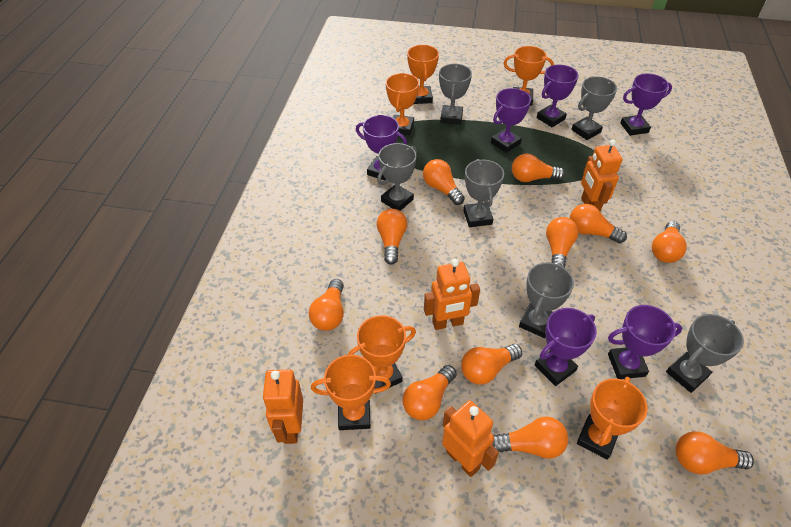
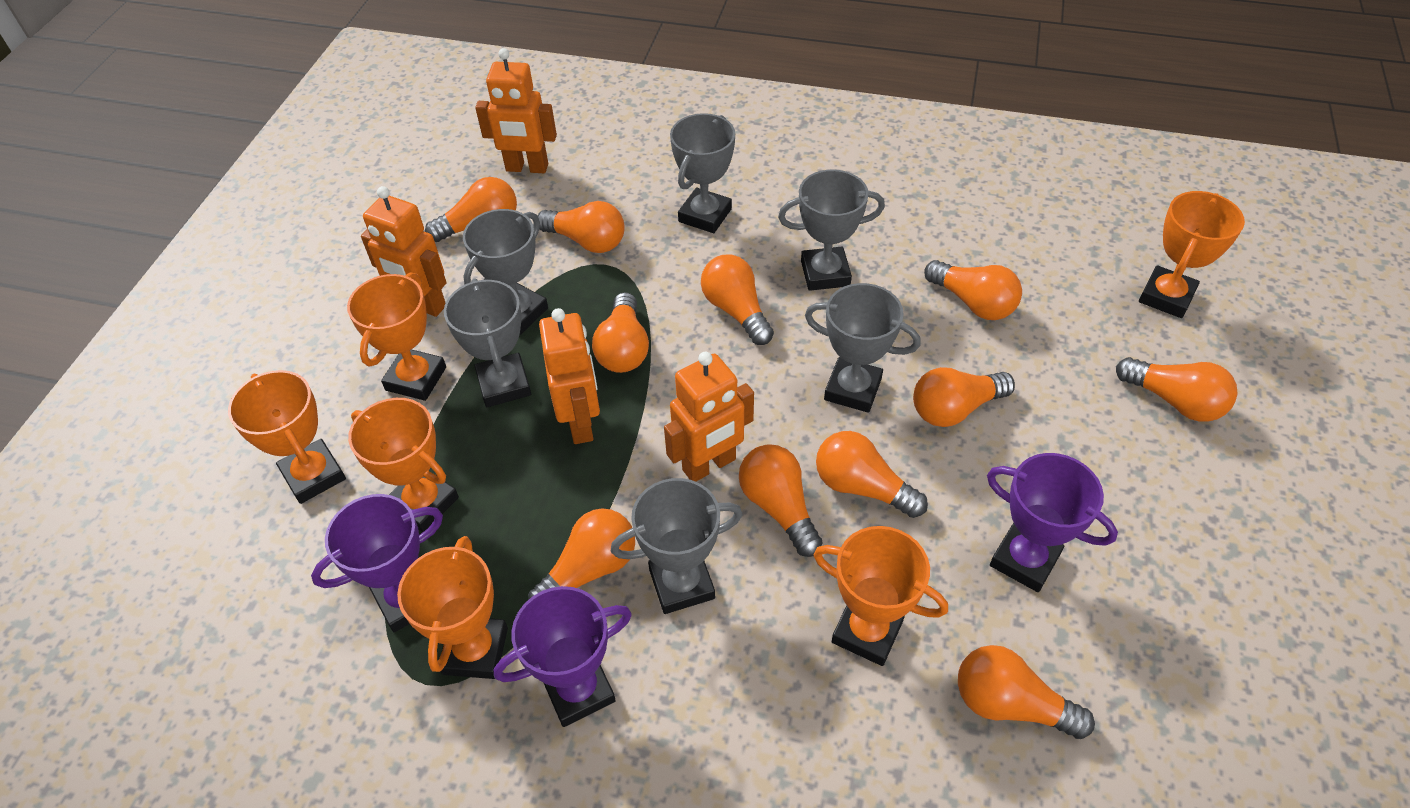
purple trophy: [356,115,407,180] [491,88,531,153] [535,308,597,386] [537,65,579,127] [608,305,682,379] [620,73,672,136] = 6 -> [311,494,443,632] [494,586,632,727] [987,453,1118,592] = 3

